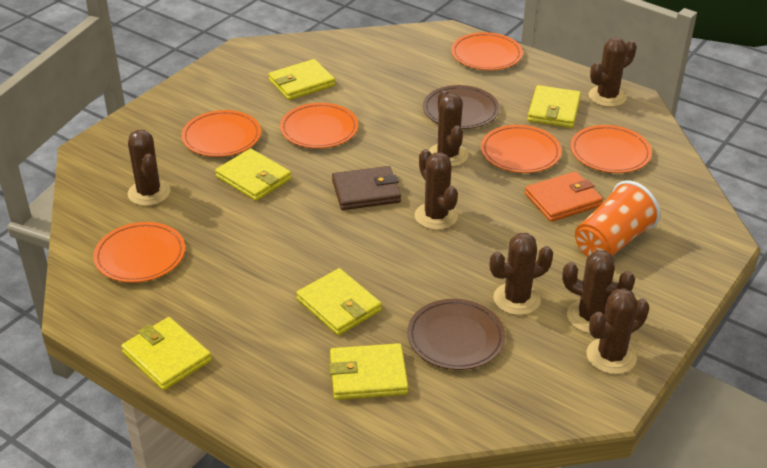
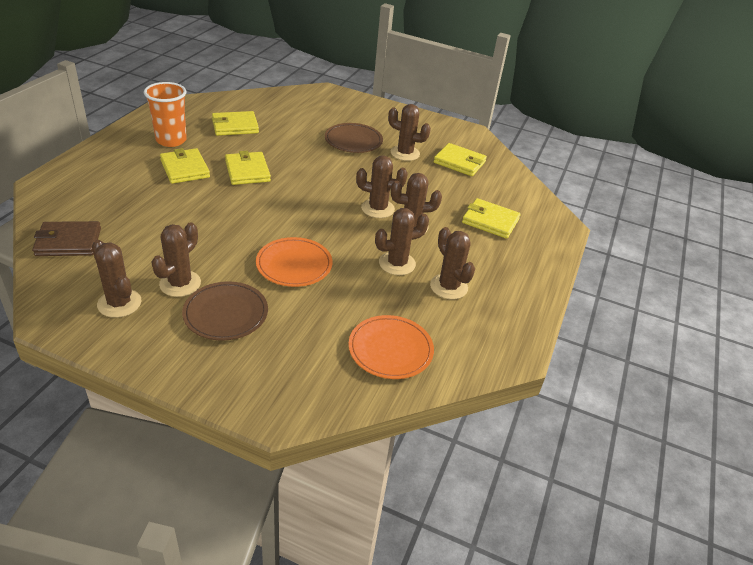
orange plate: [93,222,185,283] [181,110,261,157] [280,103,358,149] [451,32,523,70] [481,125,562,173] [570,125,652,173] = 6 -> [256,237,332,287] [348,315,434,379] = 2
orange wallet: [525,171,603,222] = 1 -> none = 0
yellow wallet: [121,317,212,390] [215,149,292,201] [268,59,335,100] [296,268,382,336] [329,343,408,400] [528,85,581,128] = 6 -> [160,148,210,184] [212,111,259,136] [225,151,271,185] [434,143,487,176] [462,198,521,239] = 5

